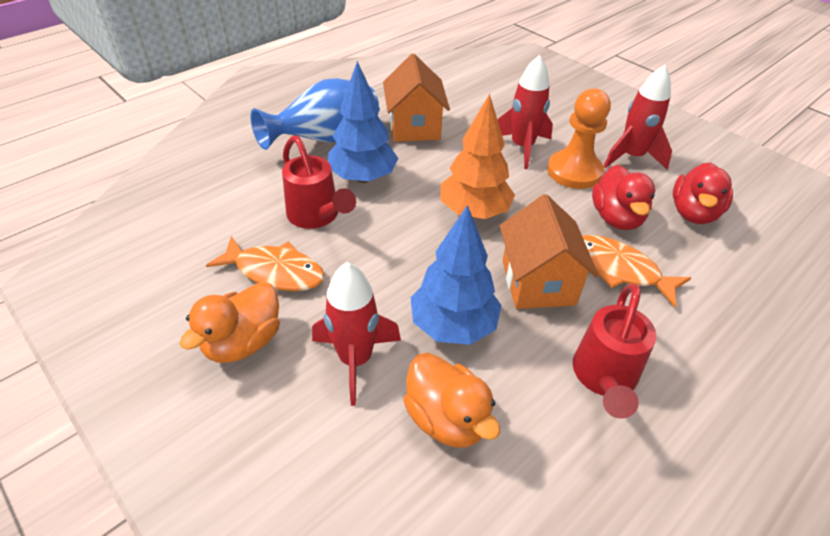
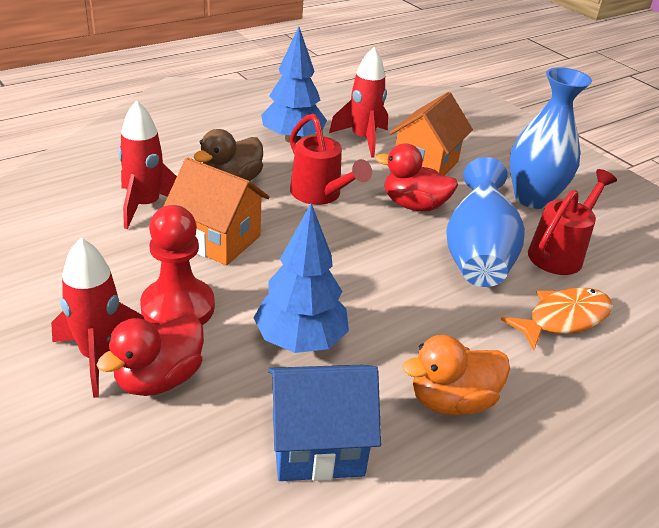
blue house: none = 0 -> [268,365,381,481] = 1
blue vase: [250,78,379,150] = 1 -> [446,157,525,287] [509,67,592,209] = 2
brown duck: none = 0 -> [193,129,263,181] = 1
orange duck: [179,282,280,363] [403,353,500,447] = 2 -> [402,335,510,415] = 1
orange fish: [206,236,325,291] [582,235,691,307] = 2 -> [501,288,613,350] = 1
orange pawn: [547,88,611,189] = 1 -> none = 0
orange tree: [441,94,515,219] = 1 -> none = 0
red pawn: none = 0 -> [140,205,215,325] = 1

